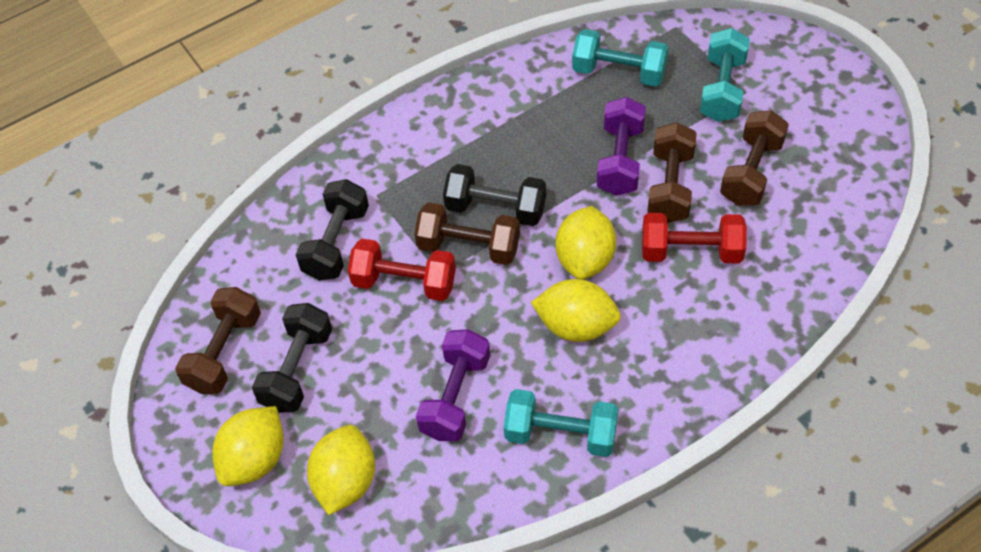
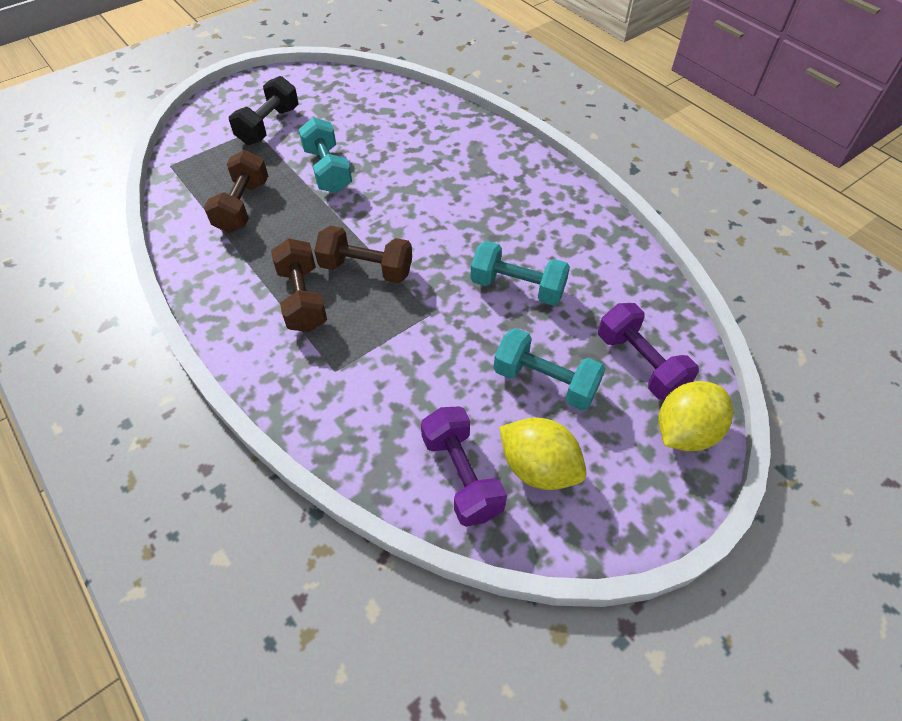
black dumbbell: [252,303,332,412] [295,179,369,280] [443,164,546,226] = 3 -> [229,76,299,145] = 1
brown dumbbell: [175,287,261,394] [414,202,520,265] [647,122,697,223] [720,110,789,206] = 4 -> [204,150,268,233] [271,238,327,332] [314,226,412,283] = 3
red dumbbell: [348,239,456,301] [642,213,747,264] = 2 -> none = 0
yellow lemon: [212,406,284,486] [307,425,375,515] [531,279,621,342] [556,206,616,280] = 4 -> [499,417,586,490] [659,381,733,451] = 2

